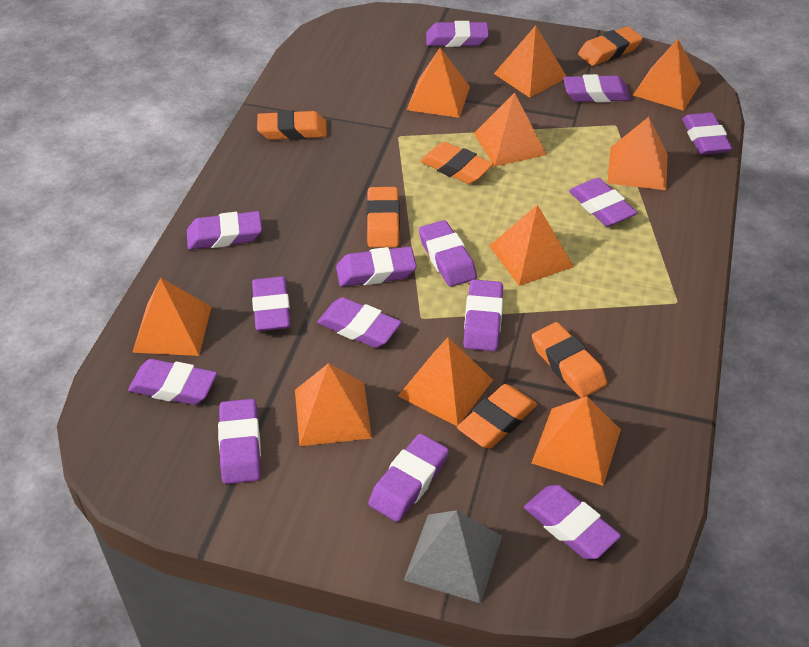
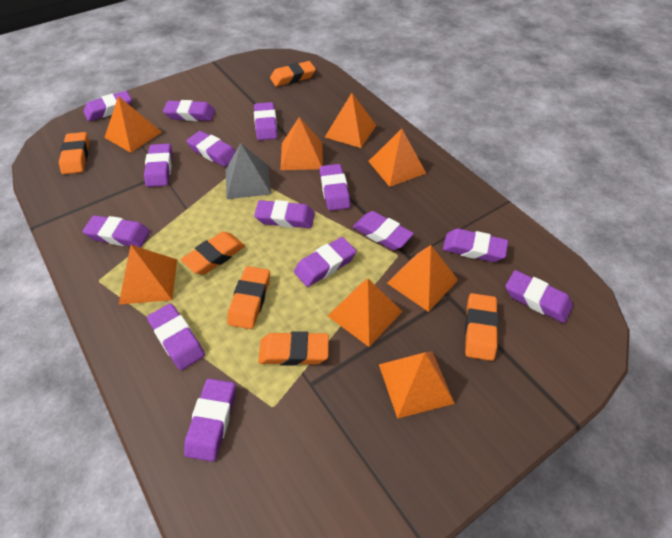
orange pyramid: [132,278,212,356] [295,363,372,446] [398,337,493,426] [407,48,470,118] [474,93,547,167] [490,204,574,286] [494,25,567,98] [532,396,621,486] [607,117,668,190] [633,39,701,111] = 10 -> [104,96,162,153] [119,245,177,304] [280,117,323,170] [325,93,377,148] [328,279,402,347] [368,129,426,187] [379,352,455,419] [387,245,458,312] = 8

